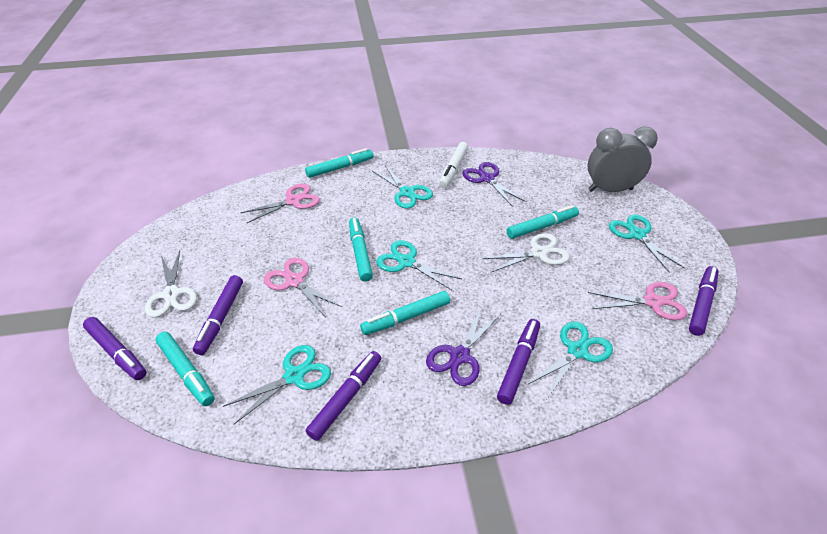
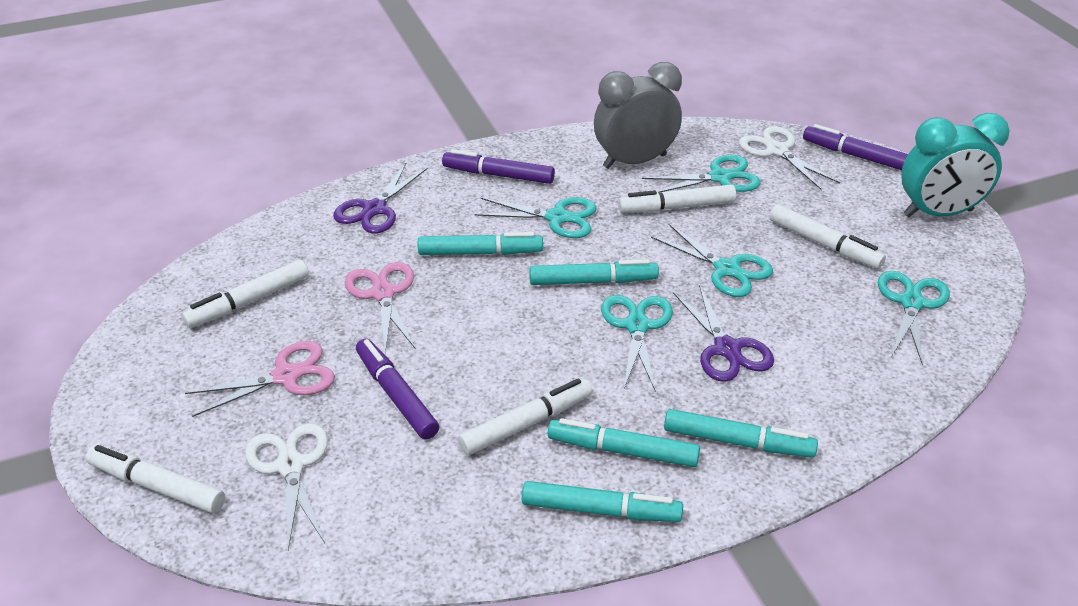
pink scissors: [241,184,320,223] [264,258,342,318] [588,282,687,320] = 3 -> [185,341,335,417] [344,262,415,353] = 2
purple marker: [83,317,146,380] [193,275,243,355] [306,351,381,441] [497,319,540,405] [689,266,719,336] = 5 -> [356,339,439,439] [442,149,555,184] [803,124,908,170] = 3
turquoise clock: none = 0 -> [901,113,1009,217] = 1
white marker: [439,142,468,188] = 1 -> [86,445,225,513] [182,260,309,328] [458,378,592,455] [618,185,736,213] [770,204,886,269] = 5

